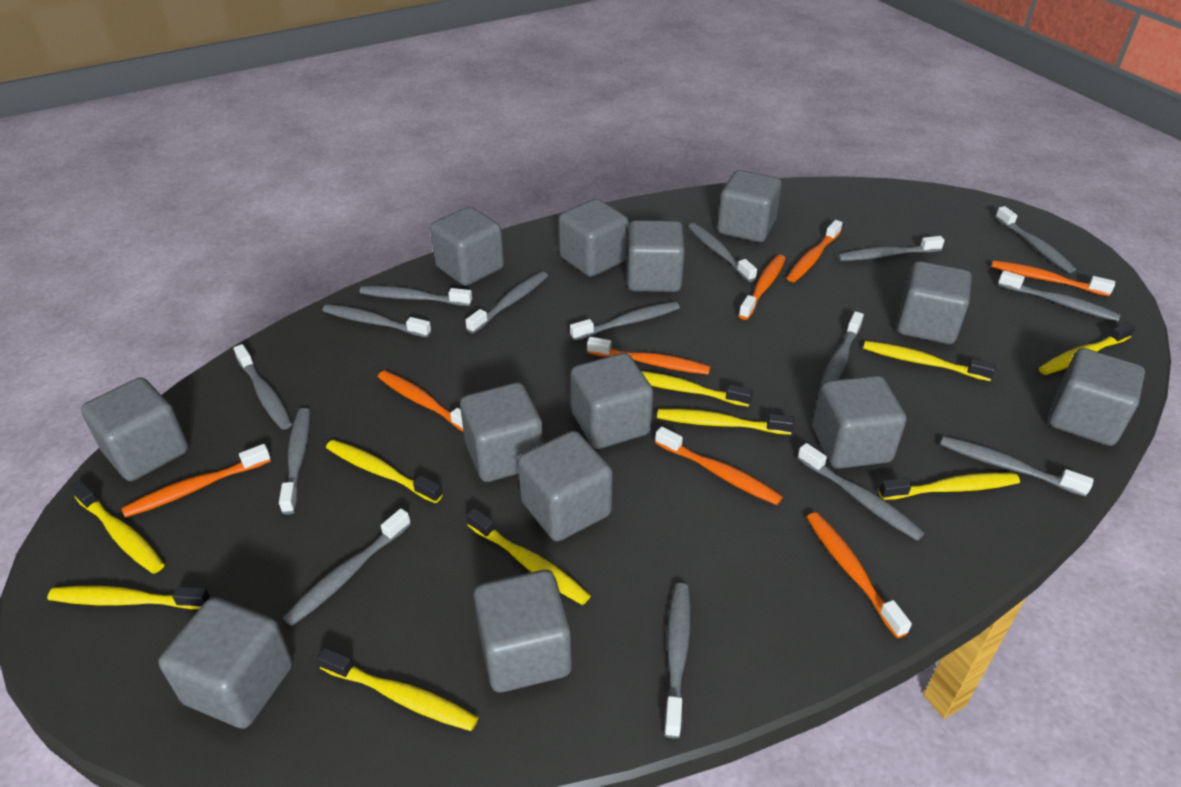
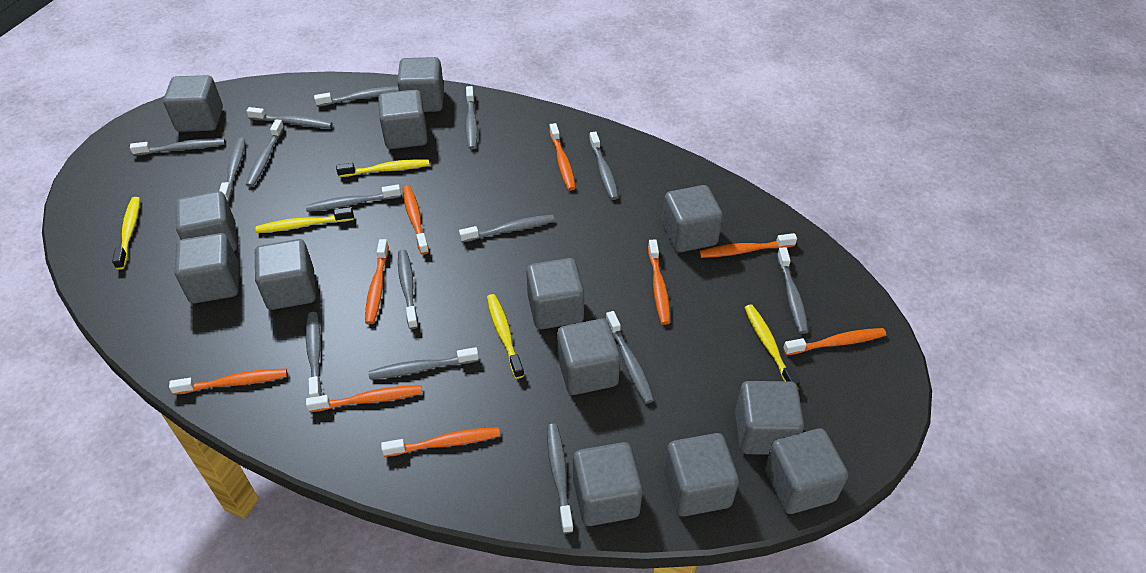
orange toothbrush: [122,444,271,518] [378,370,463,432] [587,337,710,375] [655,427,783,505] [739,255,786,320] [787,220,842,282] [807,512,912,638] [991,260,1115,296] = 8 -> [169,369,287,395] [306,385,422,412] [365,239,389,324] [381,427,500,457] [402,185,429,255] [549,123,576,191] [648,239,670,325] [699,233,797,258] [783,328,886,355] = 9
yellow toothbrush: [47,586,211,609] [70,480,164,574] [317,648,478,731] [326,440,443,503] [466,508,591,605] [641,371,753,407] [657,409,794,435] [863,341,996,381] [879,473,1020,500] [1039,322,1136,375] = 10 -> [112,197,140,270] [256,207,354,233] [336,159,429,177] [487,294,524,379] [744,304,800,388] = 5

